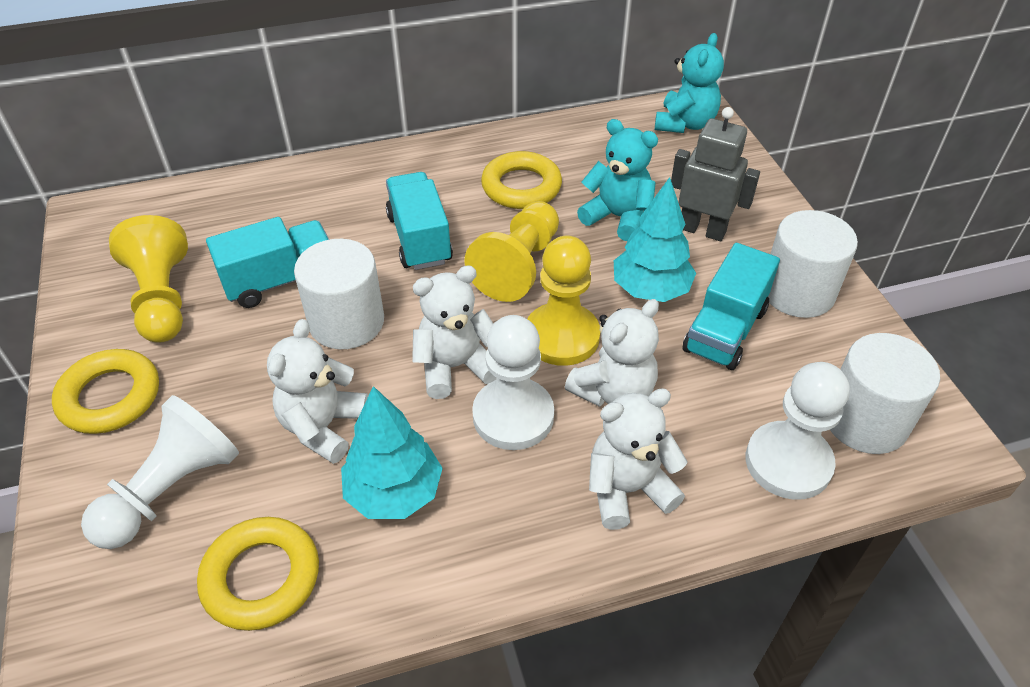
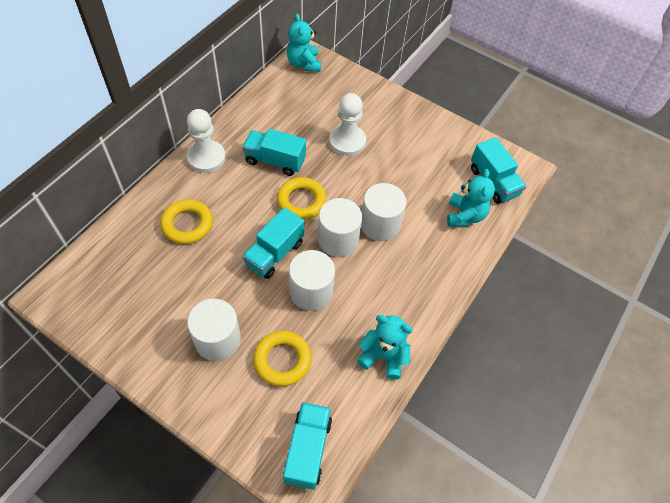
grey robot: [671,107,760,241] = 1 -> none = 0
turquoise teddy bear: [577,119,658,241] [655,33,724,133] = 2 -> [287,14,321,72] [357,315,413,380] [447,169,495,227] = 3
turquoise tree: [341,386,443,519] [614,177,696,302] = 2 -> none = 0
turquoise truck: [206,217,329,308] [386,172,453,270] [683,243,780,370] = 3 -> [242,129,306,176] [243,207,304,279] [283,402,332,490] [471,138,526,204] = 4
white cylinder: [294,239,384,349] [768,210,858,318] [830,333,940,454] = 3 -> [187,299,241,361] [289,250,335,311] [318,198,362,257] [361,183,406,241] = 4
white pawn: [81,395,239,549] [472,315,554,450] [746,362,850,500] = 3 -> [187,109,226,173] [329,93,366,156] = 2
white teddy bear: [267,319,368,464] [412,265,497,399] [565,299,659,407] [589,388,688,530] = 4 -> none = 0
yellow pawn: [109,215,188,343] [464,201,559,302] [527,236,600,366] = 3 -> none = 0

